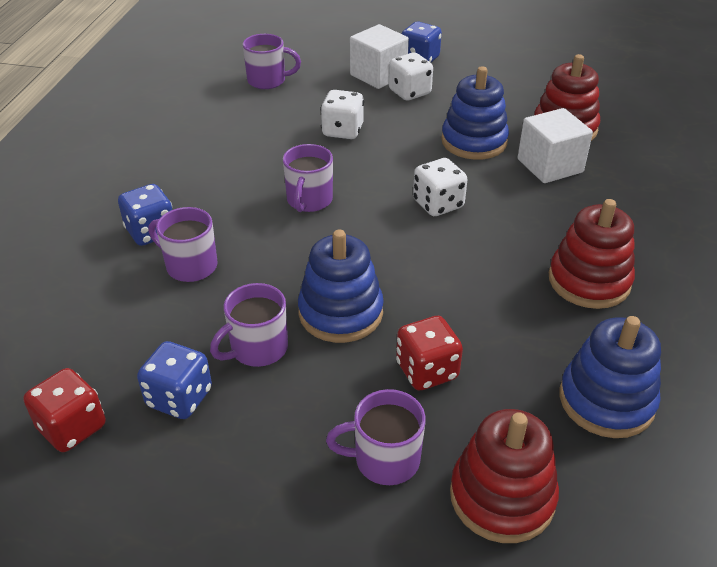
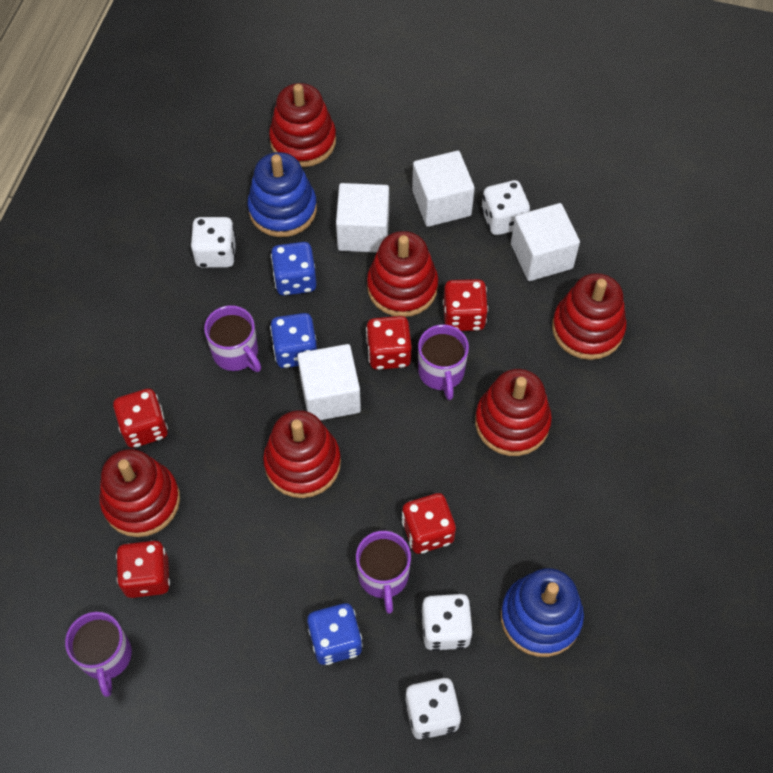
blue stacking toy: [298,230,384,343] [441,66,509,160] [559,316,661,438] = 3 -> [248,152,317,237] [501,568,584,657] = 2
purple mug: [149,207,218,282] [210,283,288,367] [243,34,301,89] [283,144,333,212] [326,389,426,485] = 5 -> [65,612,132,697] [204,305,261,372] [356,531,411,614] [418,324,469,400] = 4
red dice: [23,368,106,452] [396,316,463,390] = 2 -> [113,389,168,448] [116,540,170,598] [366,316,412,370] [402,493,456,554] [443,279,488,331] = 5
red stacking toy: [450,409,559,543] [534,54,600,141] [549,199,635,309] = 3 -> [100,449,180,537] [263,410,341,498] [269,83,336,167] [367,231,438,317] [475,369,552,456] [552,273,626,360] = 6
white cube: [350,24,409,89] [518,108,593,183] = 2 -> [297,344,361,420] [336,183,389,252] [412,151,475,227] [511,203,580,281] = 4
white dice: [321,90,364,139] [389,53,433,100] [413,158,468,216] = 3 -> [191,217,237,268] [405,678,462,740] [421,594,473,651] [481,180,530,235] = 4

